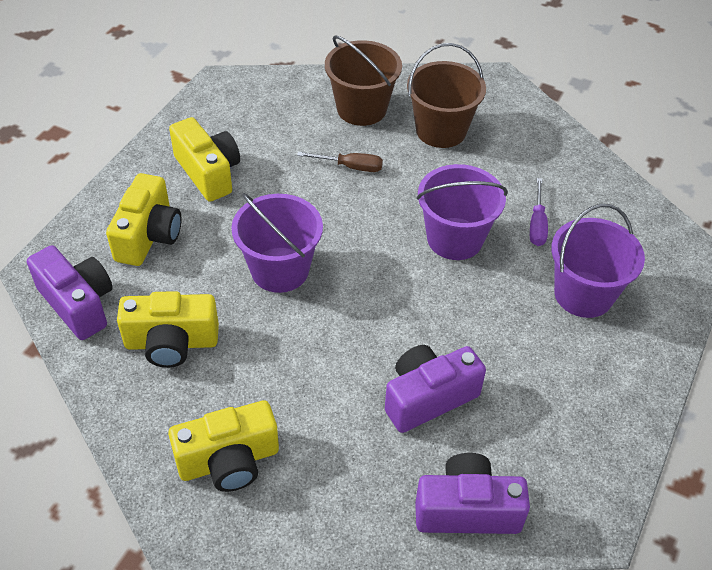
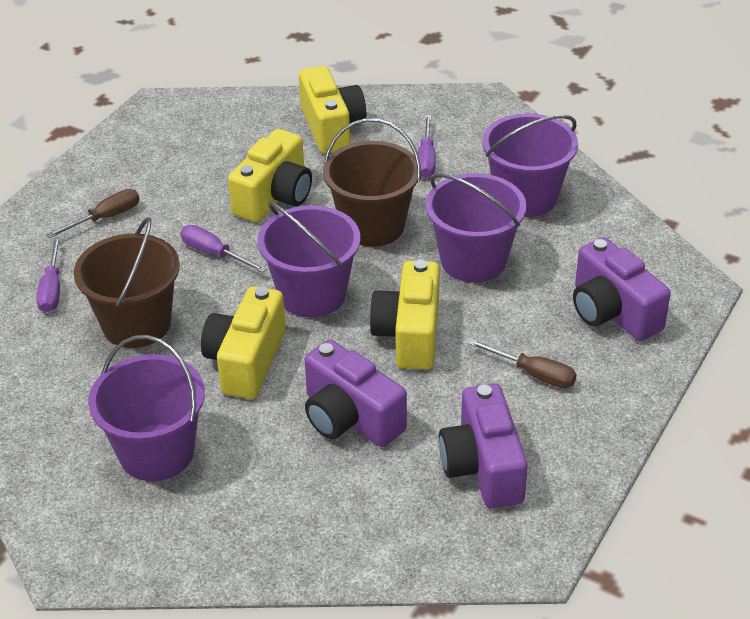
brown screwdriver: [297,152,383,172] = 1 -> [46,189,139,238] [468,339,577,388] = 2
purple bucket: [231,193,323,293] [416,164,508,260] [551,204,645,318] = 3 -> [88,335,205,481] [257,201,360,318] [426,173,527,283] [482,113,578,217] = 4
purple screwdriver: [530,178,548,246] = 1 -> [36,237,60,313] [180,225,266,273] [418,115,436,178] = 3

